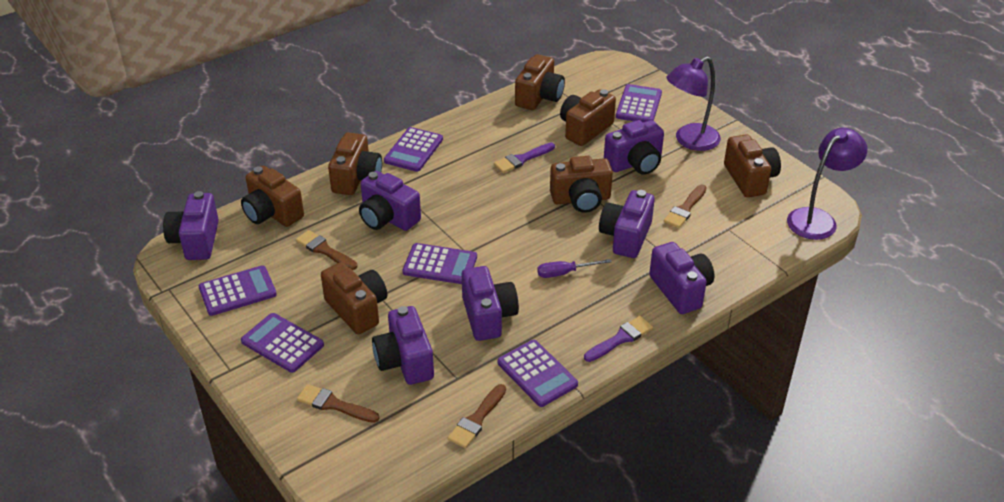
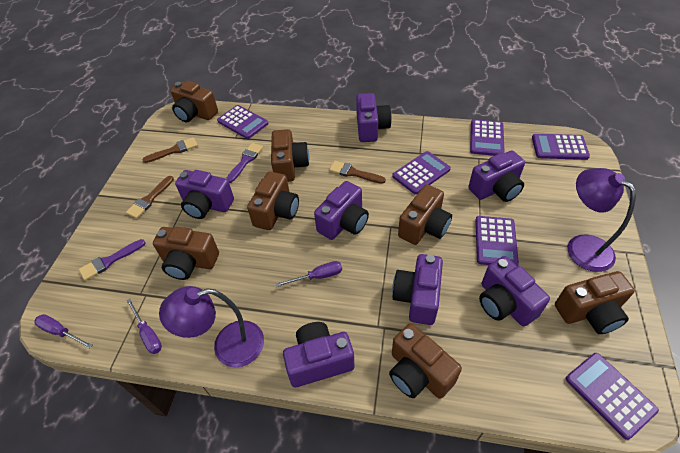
brown brush: [296,230,358,270] [297,384,379,423] [448,384,506,448] [664,184,707,228] = 4 -> [126,176,174,219] [142,137,198,163] [329,161,386,184] = 3
purple screwdriver: [537,259,612,278] = 1 -> [34,314,93,349] [126,299,162,354] [276,261,342,287] = 3

